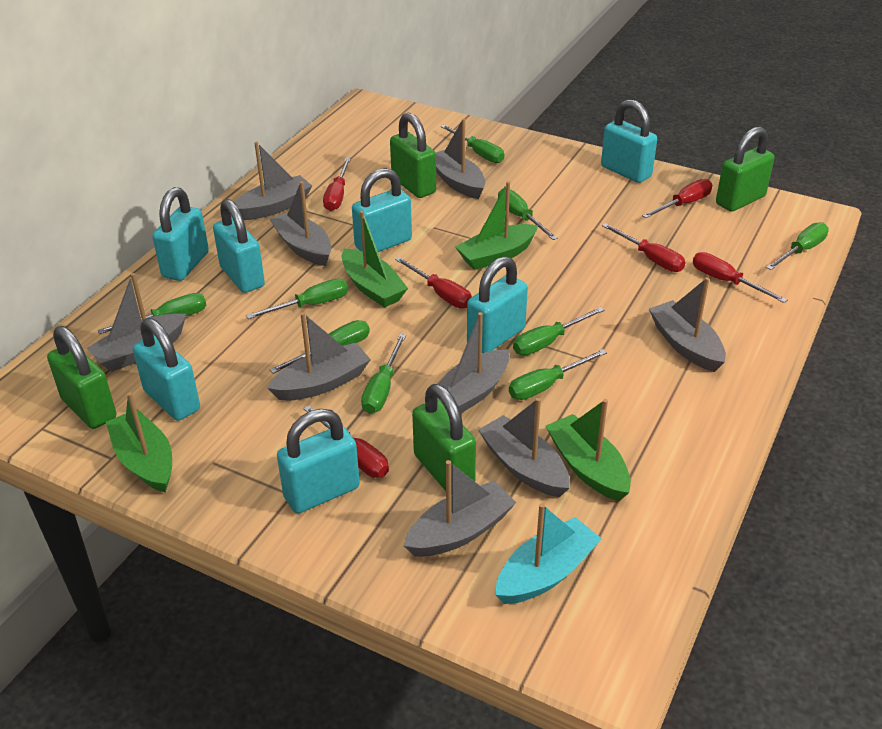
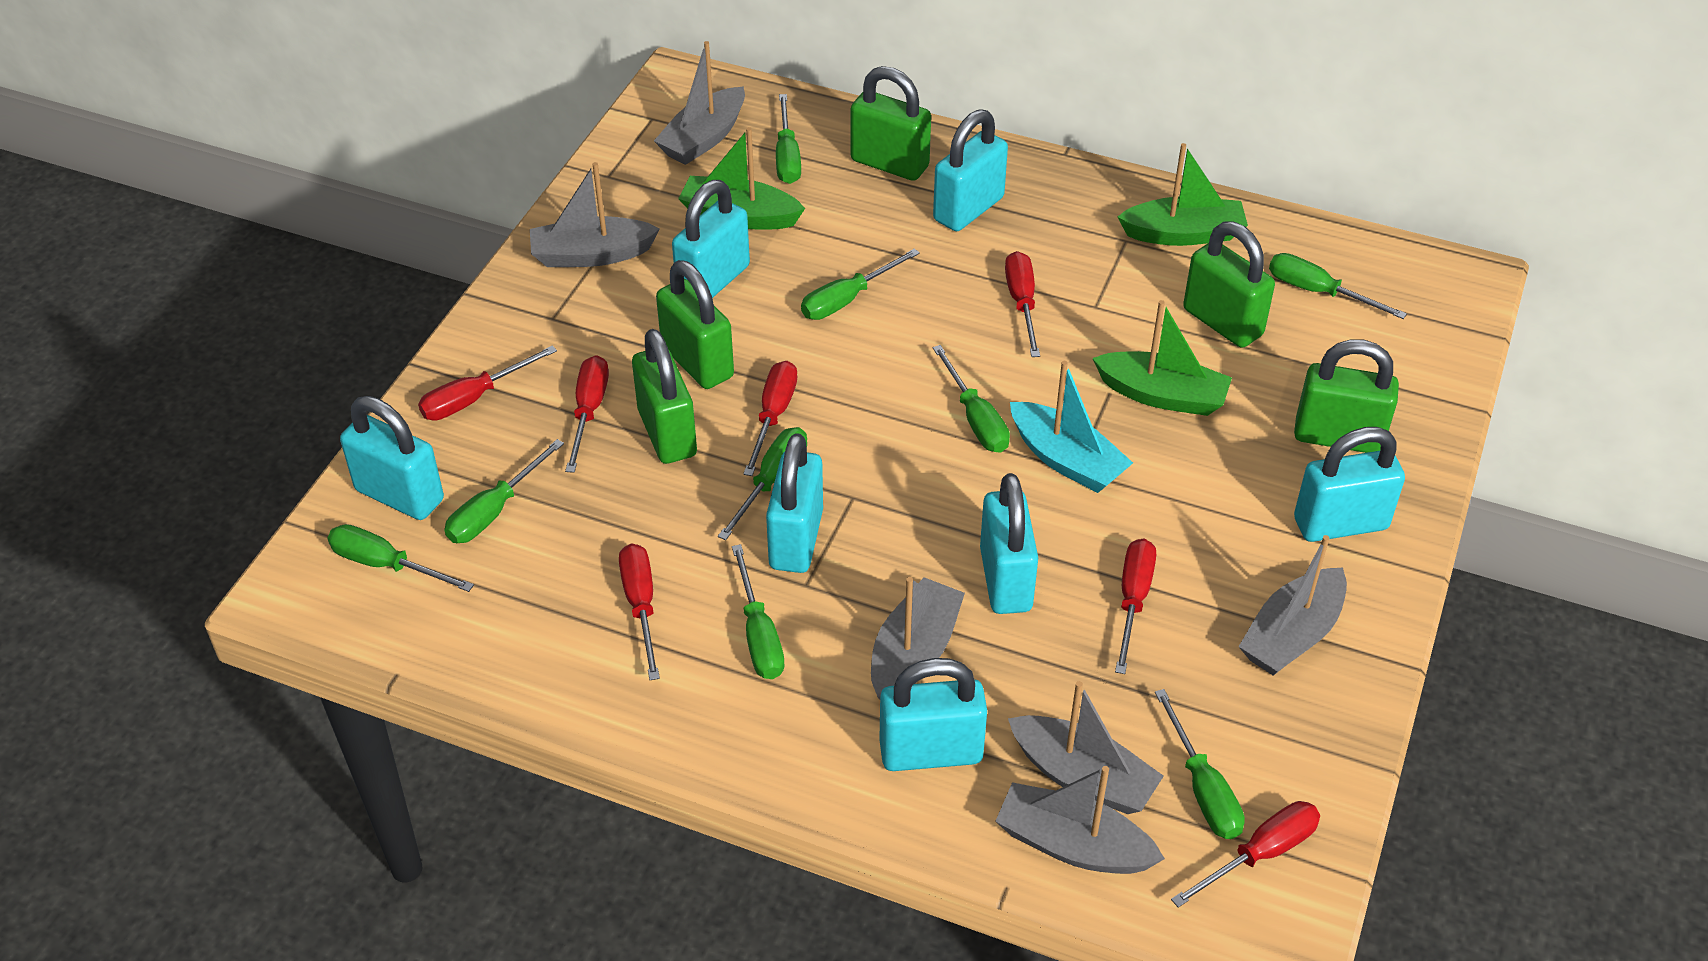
green boat: [106,392,172,493] [342,211,408,308] [455,181,538,270] [546,399,631,501] = 4 -> [678,127,805,230] [1092,300,1232,416] [1118,143,1248,246] = 3
green padlock: [47,326,116,429] [390,112,436,198] [412,384,476,491] [716,127,774,212] = 4 -> [632,329,697,464] [656,260,734,389] [850,66,931,181] [1183,221,1275,348] [1294,339,1399,453] = 5
grey boat: [87,273,186,372] [234,142,312,220] [267,312,371,401] [270,181,331,266] [404,460,516,557] [436,119,485,199] [437,312,510,413] [478,398,570,497] [649,277,726,372] = 9 -> [530,162,660,267] [654,41,745,165] [871,577,965,699] [995,766,1165,874] [1008,681,1164,814] [1238,535,1347,676] = 6
red screwdriver: [304,406,389,478] [323,158,351,211] [395,257,472,308] [602,223,686,272] [642,179,713,218] [693,252,788,303] = 6 -> [418,345,557,420] [565,355,609,473] [619,544,660,680] [743,361,797,476] [1005,251,1040,357] [1115,539,1156,674] [1171,801,1320,908] = 7

